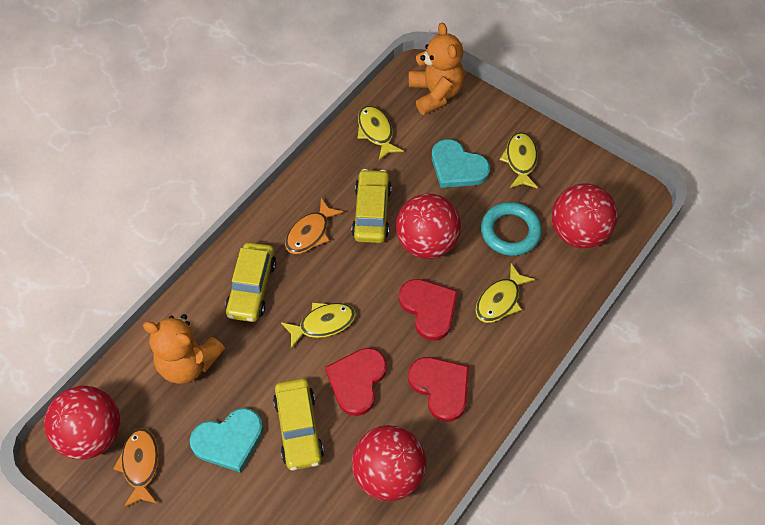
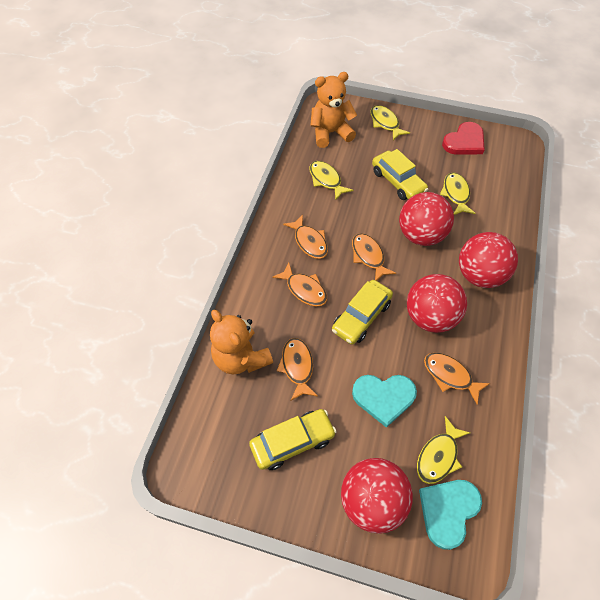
orange fish: [113,428,159,507] [285,198,344,254] = 2 -> [272,263,327,306] [277,338,318,401] [283,215,328,259] [352,233,396,281] [424,353,490,405] = 5
red heart: [325,348,387,416] [399,279,458,341] [408,357,469,422] = 3 -> [442,122,485,155] = 1
turquoise ring: [481,202,542,256] = 1 -> none = 0

